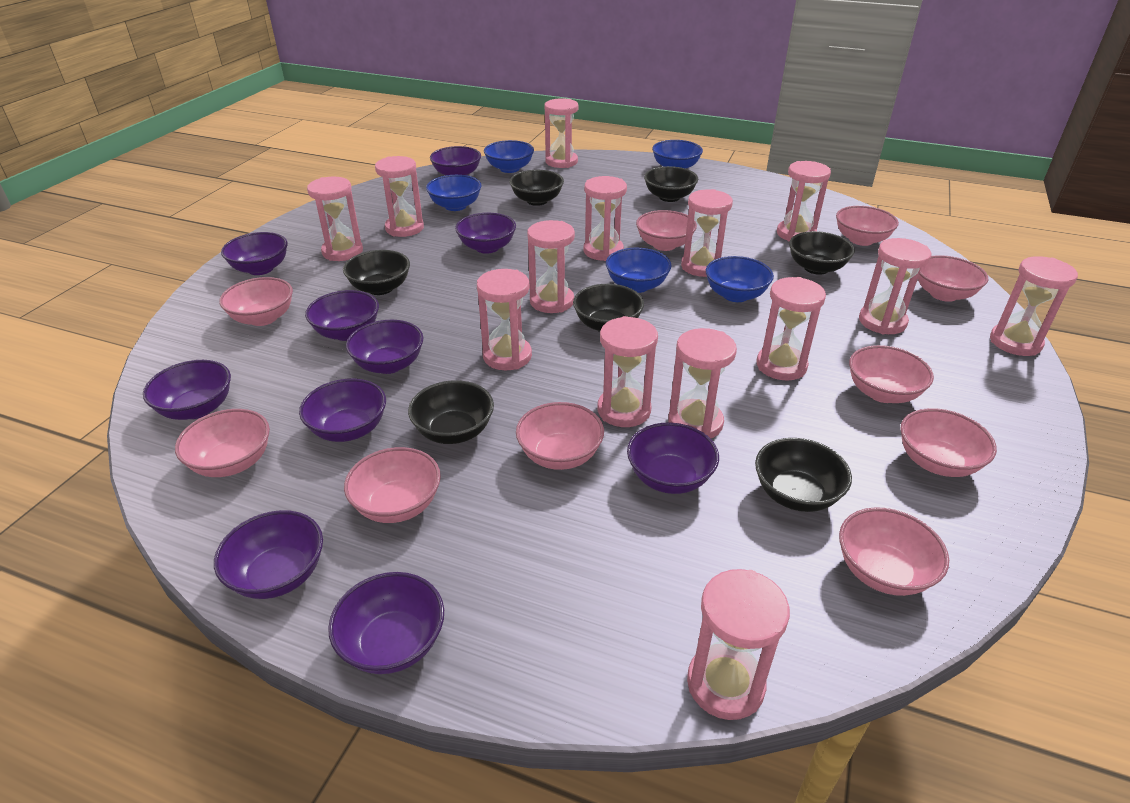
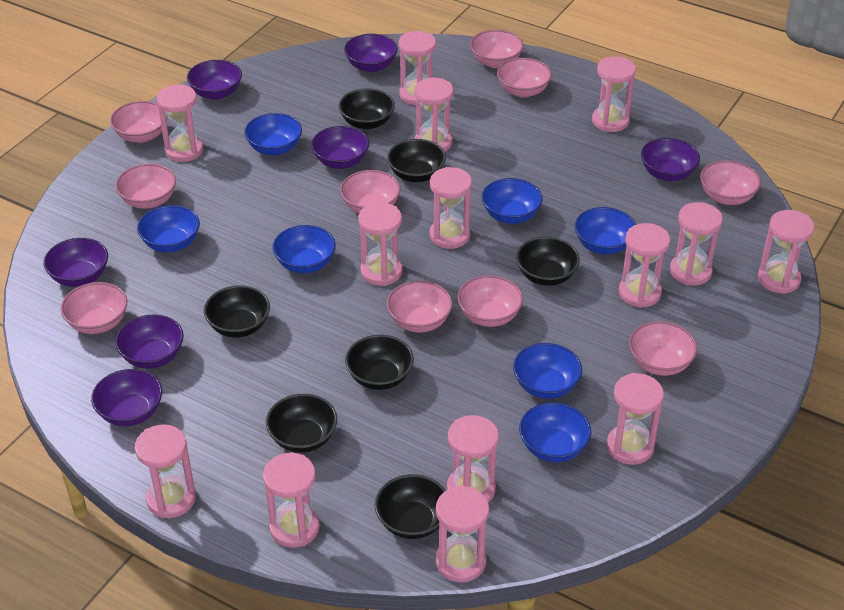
blue bowl: [426,175,482,211] [484,140,534,173] [606,248,672,293] [652,140,703,169] [706,256,774,302] = 5 -> [137,205,200,252] [244,113,302,155] [272,225,336,273] [482,178,543,224] [513,343,582,399] [519,403,591,462] [575,207,636,254] = 7
purple bowl: [143,360,231,420] [214,510,323,599] [221,232,288,275] [299,378,386,442] [305,290,379,341] [328,572,444,674] [346,320,423,374] [430,146,481,175] [455,213,516,254] [627,422,719,494] = 10 -> [44,238,108,287] [91,369,162,426] [115,315,184,369] [187,60,242,100] [311,126,369,169] [344,34,398,72] [641,138,700,181] = 7

